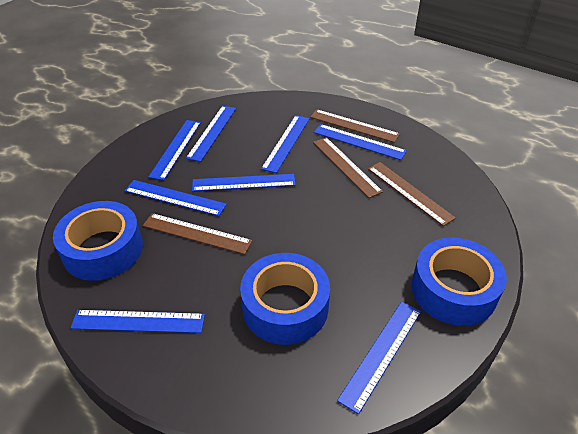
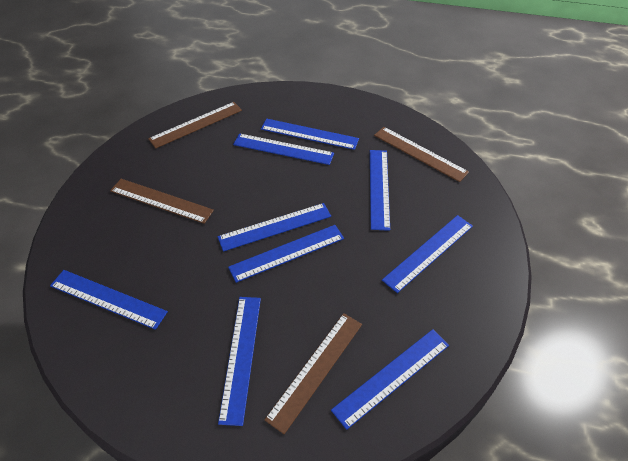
blue ruler: [70,310,205,333] [125,180,227,216] [148,120,201,180] [186,106,236,162] [192,174,296,192] [261,115,310,173] [314,124,407,160] [337,301,421,414] = 8 -> [50,270,168,330] [218,203,331,252] [218,297,261,426] [228,225,344,283] [233,133,334,165] [261,119,359,150] [331,329,449,430] [370,150,390,231] [382,215,473,293] = 9
blue tape: [53,201,143,281] [240,253,330,345] [411,237,507,326] = 3 -> none = 0

